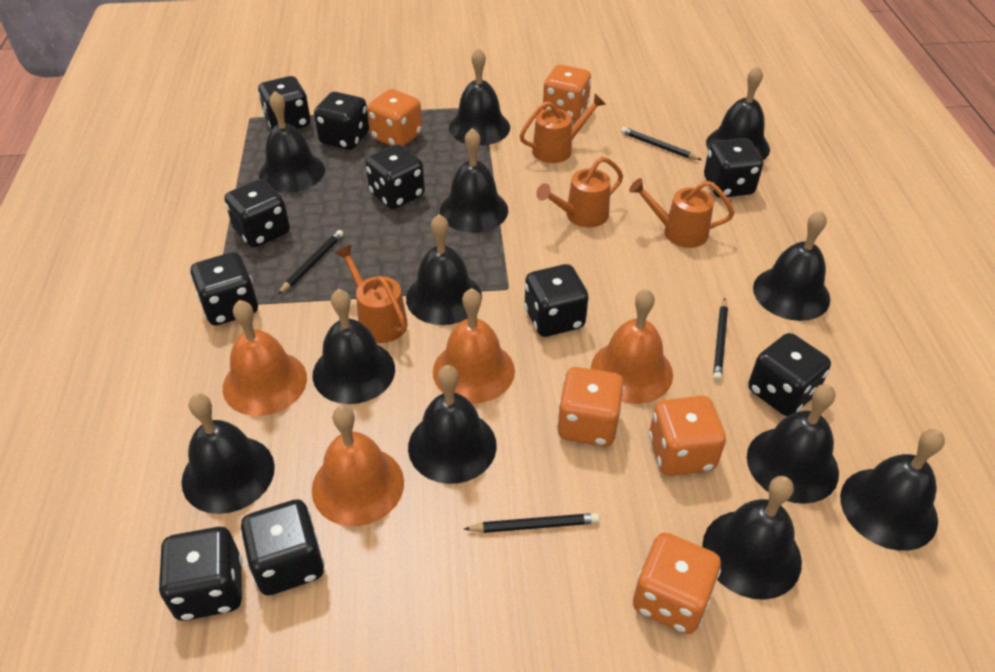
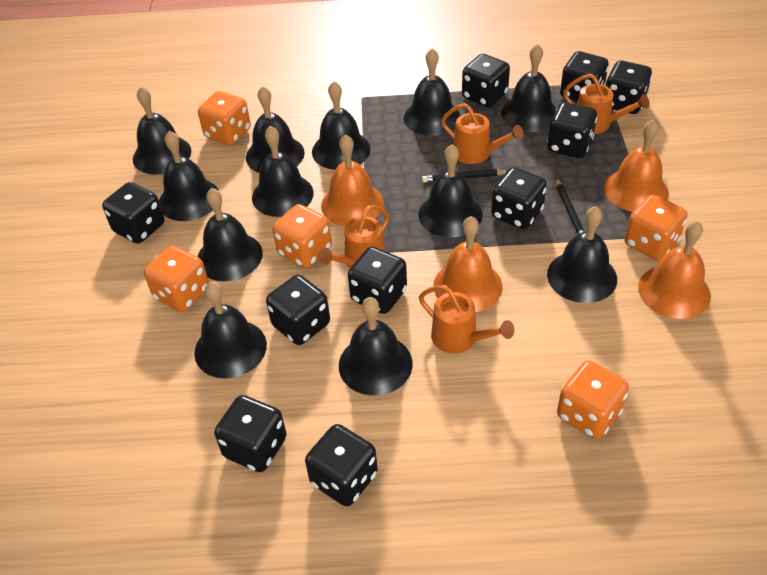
black pencil: [278,230,344,295] [464,513,599,533] [621,127,702,160] [713,298,728,381] = 4 -> [422,169,507,182] [556,178,585,234] = 2

